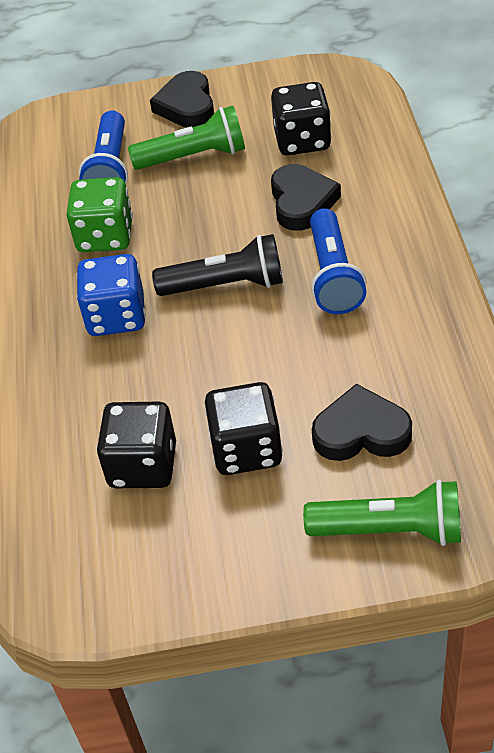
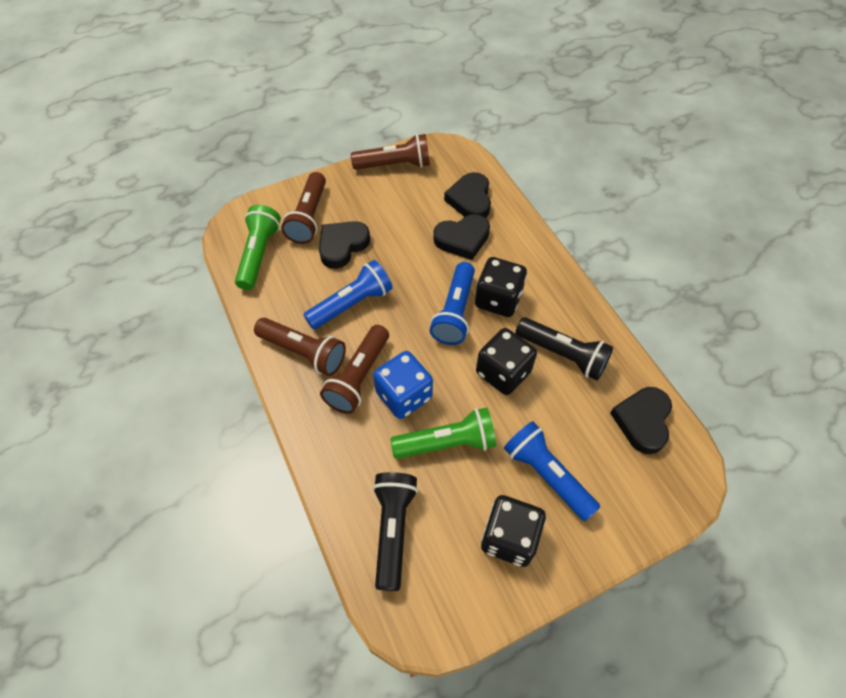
black flashlight: [152,234,283,296] = 1 -> [373,472,418,591] [515,317,613,380] = 2
black heart: [150,71,214,127] [271,164,341,231] [312,384,412,461] = 3 -> [319,221,370,269] [433,214,490,260] [444,172,491,218] [610,387,672,454] = 4
blue flashlight: [79,111,128,184] [310,208,367,314] = 2 -> [304,260,393,330] [430,262,475,345] [504,421,600,521] = 3
brown flashlight: none = 0 -> [254,318,346,376] [281,172,326,244] [320,325,389,414] [351,134,430,170] = 4
green dice: [66,177,133,252] = 1 -> none = 0

